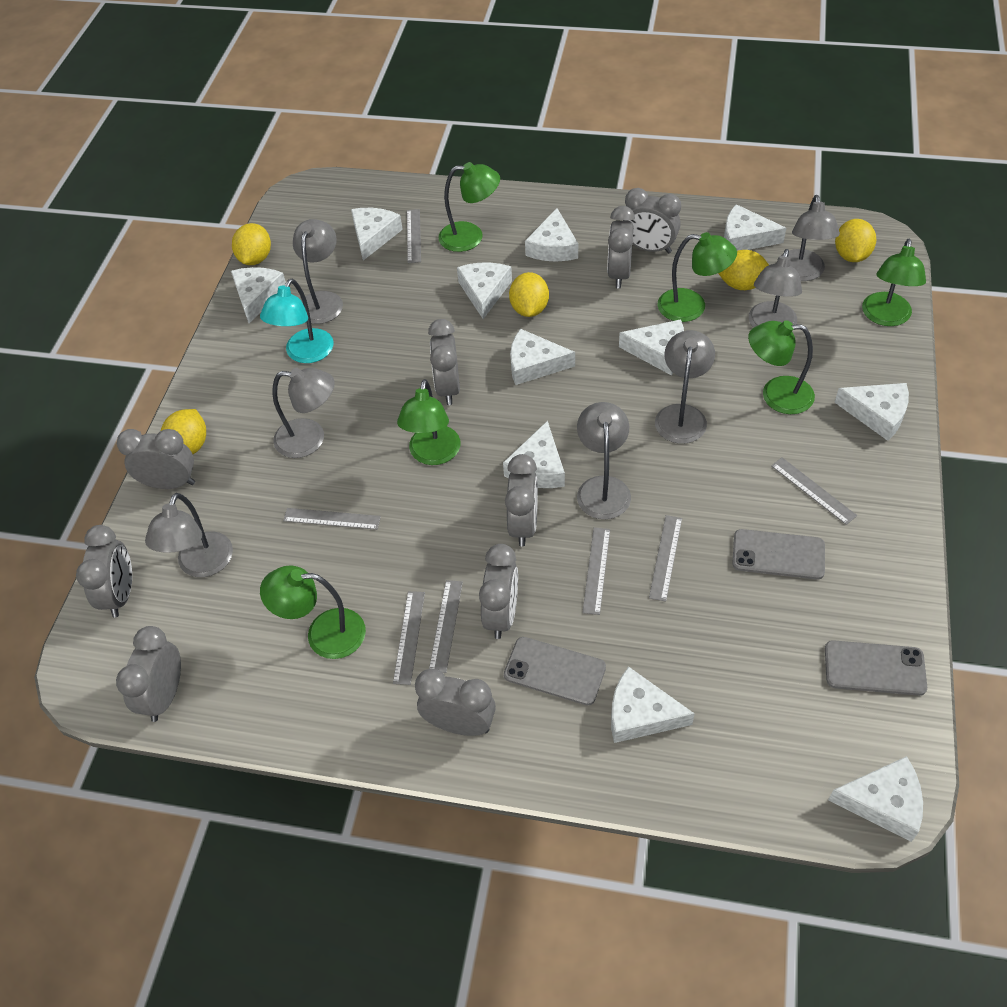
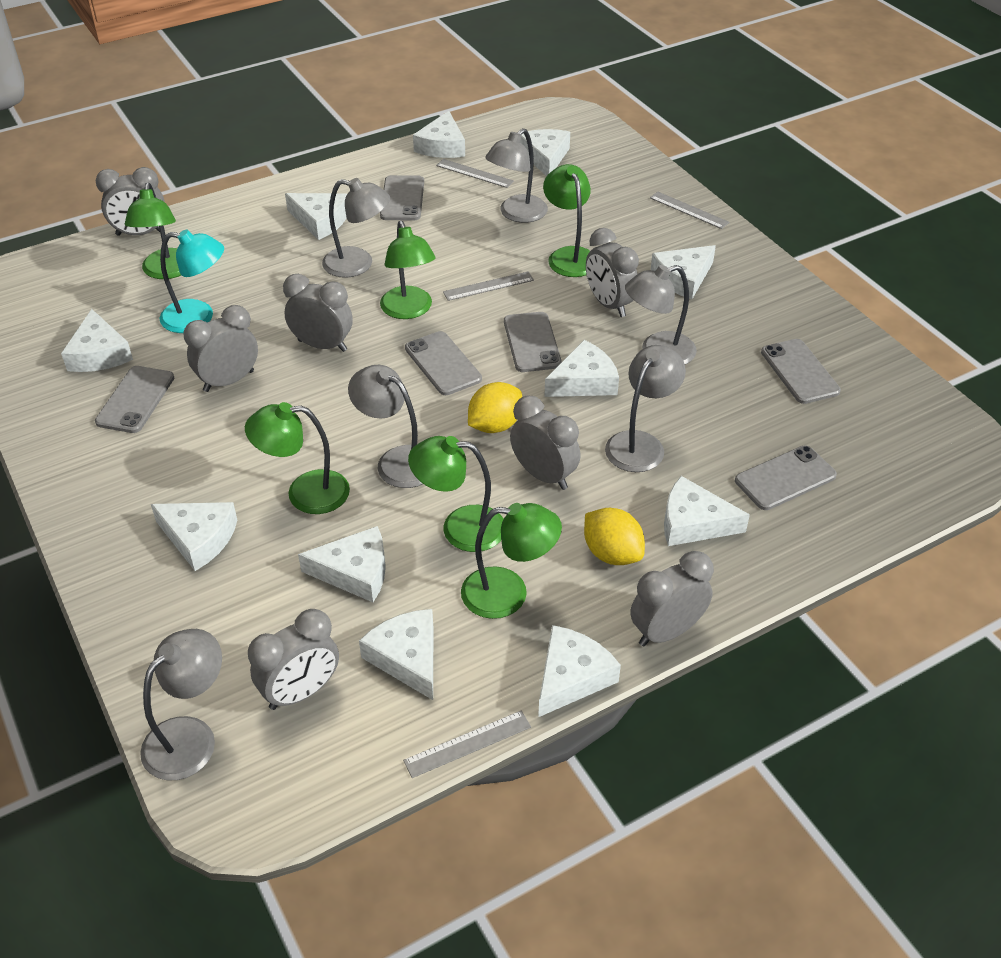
grey clock: [76,525,132,618] [116,626,181,722] [117,429,195,489] [415,669,496,736] [428,319,460,405] [479,544,518,639] [505,454,538,547] [607,206,635,288] [623,188,681,253] = 9 -> [96,167,165,236] [184,305,258,392] [248,609,339,710] [283,274,352,352] [510,395,581,490] [586,228,639,317] [630,551,714,646] = 7
grey lamp: [145,493,233,577] [272,368,335,458] [293,219,343,324] [577,402,631,519] [655,330,715,444] [748,249,802,328] [781,195,840,281] = 7 -> [140,629,222,780] [322,178,390,278] [348,365,423,488] [485,128,548,223] [605,345,686,472] [625,265,697,364] = 6
grey phone: [504,637,606,705] [732,529,825,580] [825,640,927,696] = 3 -> [95,366,174,433] [380,175,424,220] [405,331,482,395] [504,312,562,372] [735,446,837,510] [761,339,841,404] = 6
grey ruler: [283,508,381,530] [393,591,425,685] [407,209,421,263] [429,580,463,673] [582,527,610,615] [649,515,682,602] [771,457,857,525] = 7 -> [403,710,531,778] [436,159,514,188] [443,271,534,301] [650,192,729,229] = 4
yellow lemon: [161,409,206,455] [232,223,271,265] [509,272,549,317] [718,250,769,290] [835,219,876,262] = 5 -> [468,382,522,433] [584,508,645,565] = 2

